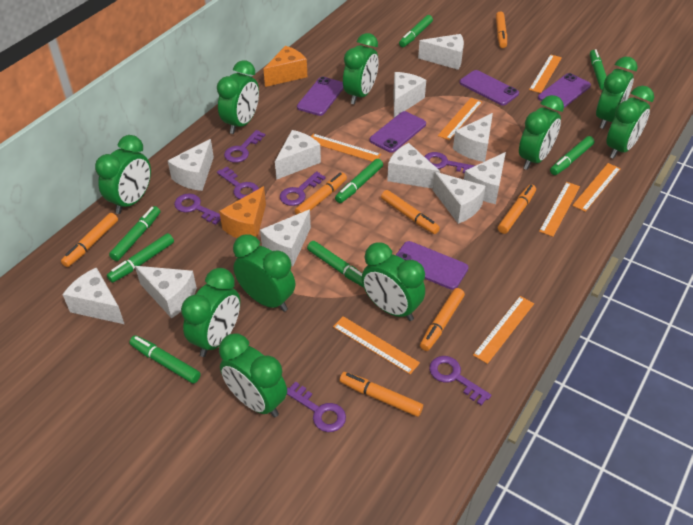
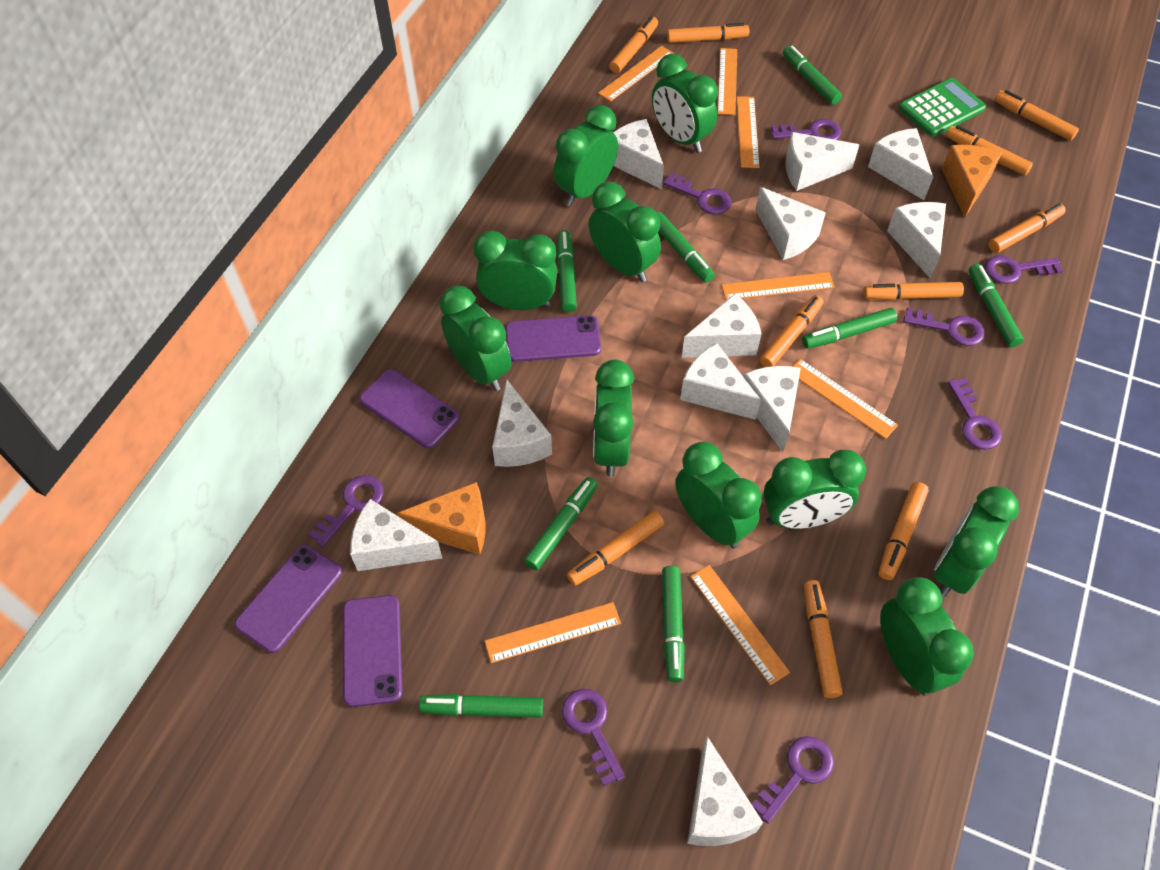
green calculator: none = 0 -> [899,78,986,137] = 1
orange marker: [61,213,118,267] [295,173,347,215] [340,372,423,417] [381,190,440,234] [420,288,465,351] [496,11,507,48] [498,184,536,234] = 7 -> [567,511,664,586] [609,16,658,73] [667,23,750,43] [760,295,823,367] [804,580,843,698] [863,282,964,300] [878,482,929,580] [946,125,1033,176] [989,203,1066,253] [994,90,1079,141] = 10
purple key: [174,193,221,225] [217,167,259,199] [224,130,266,163] [280,171,326,206] [287,381,346,432] [424,152,475,173] [429,356,491,405] = 7 -> [308,475,384,547] [562,689,625,786] [663,173,731,215] [752,736,834,824] [771,119,841,140] [903,308,985,346] [948,378,1002,450] [985,255,1063,284] = 8
purple phone: [297,77,344,116] [370,111,426,153] [396,241,469,290] [460,70,519,105] [538,73,591,108] = 5 -> [234,545,342,653] [343,595,402,707] [359,369,460,449] [506,315,601,362] = 4

